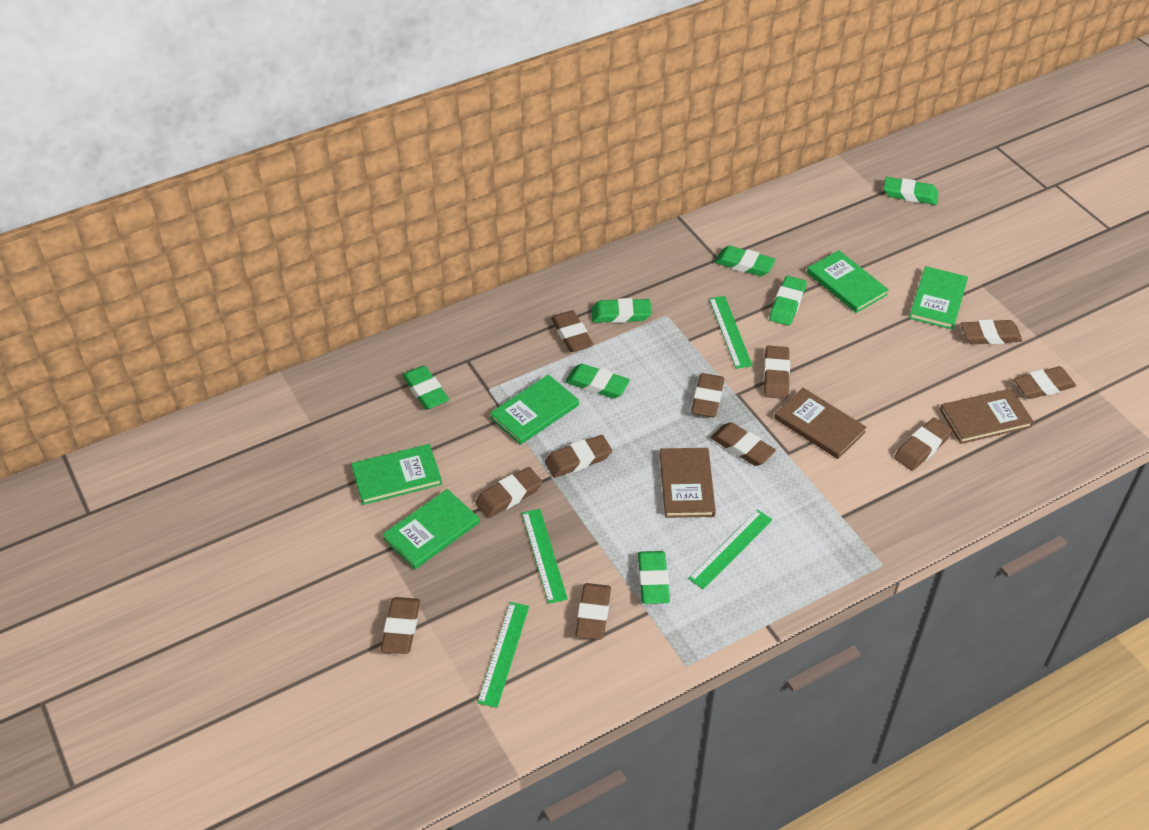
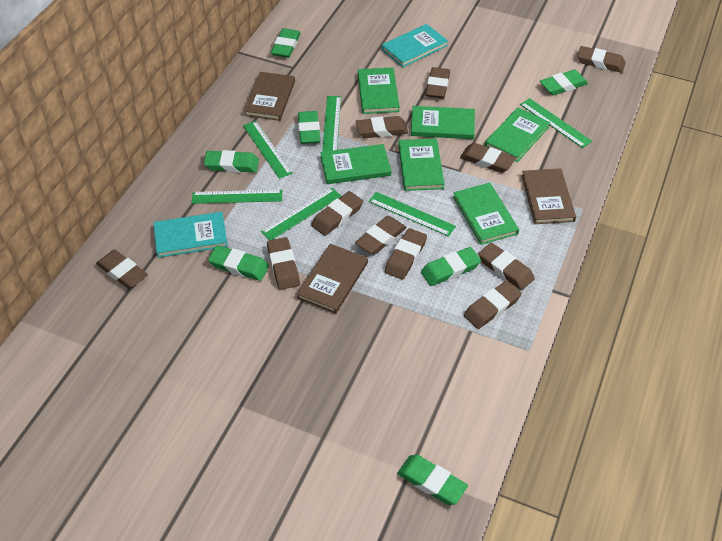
green book: [351,444,442,505] [382,489,479,569] [490,375,579,445] [807,250,889,313] [909,266,968,330] = 5 -> [320,144,391,184] [358,67,400,114] [398,138,444,191] [411,106,475,139] [453,183,519,245] [485,107,550,162] = 6
green ruler: [477,602,529,708] [522,509,568,604] [688,509,773,590] [709,296,753,369] = 4 -> [192,190,282,204] [243,121,293,179] [261,188,341,240] [322,96,341,152] [369,192,456,237] [520,98,592,148] = 6
turquoise book: none = 0 -> [154,212,228,258] [381,24,448,67] = 2

